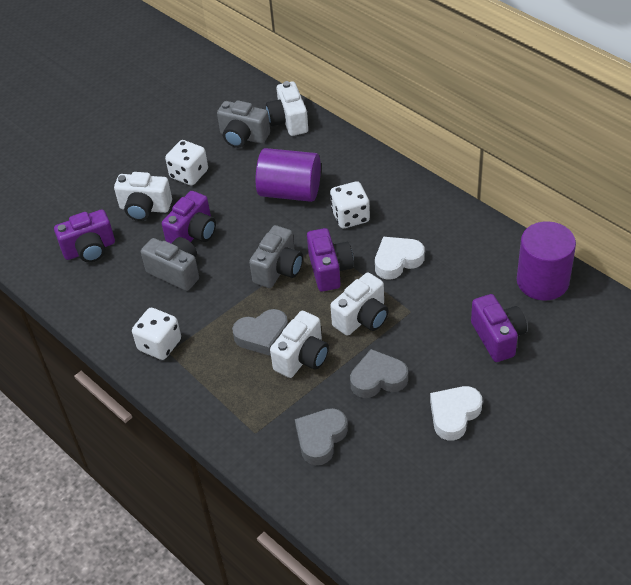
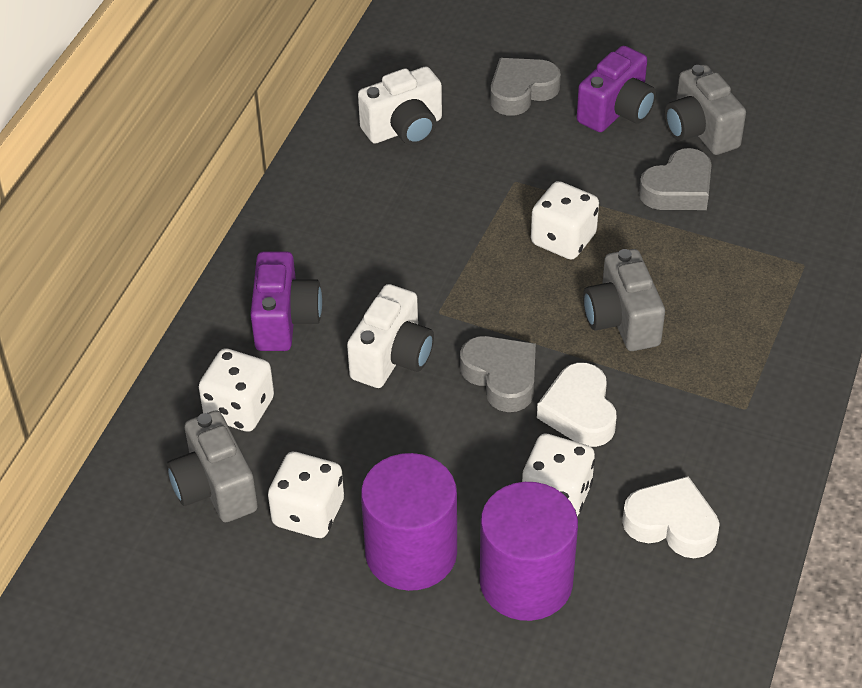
purple camera: [54,209,115,262] [162,191,216,243] [307,228,354,292] [471,294,527,362] = 4 -> [250,251,322,351] [577,46,656,132] = 2
white camera: [114,172,172,221] [266,81,308,136] [270,311,329,378] [330,273,389,336] = 4 -> [347,284,434,388] [358,67,442,145] = 2
white dice: [132,308,181,360] [165,140,208,186] [330,181,370,228] = 3 -> [199,348,274,432] [268,452,344,538] [522,433,595,516] [531,181,599,260] = 4

